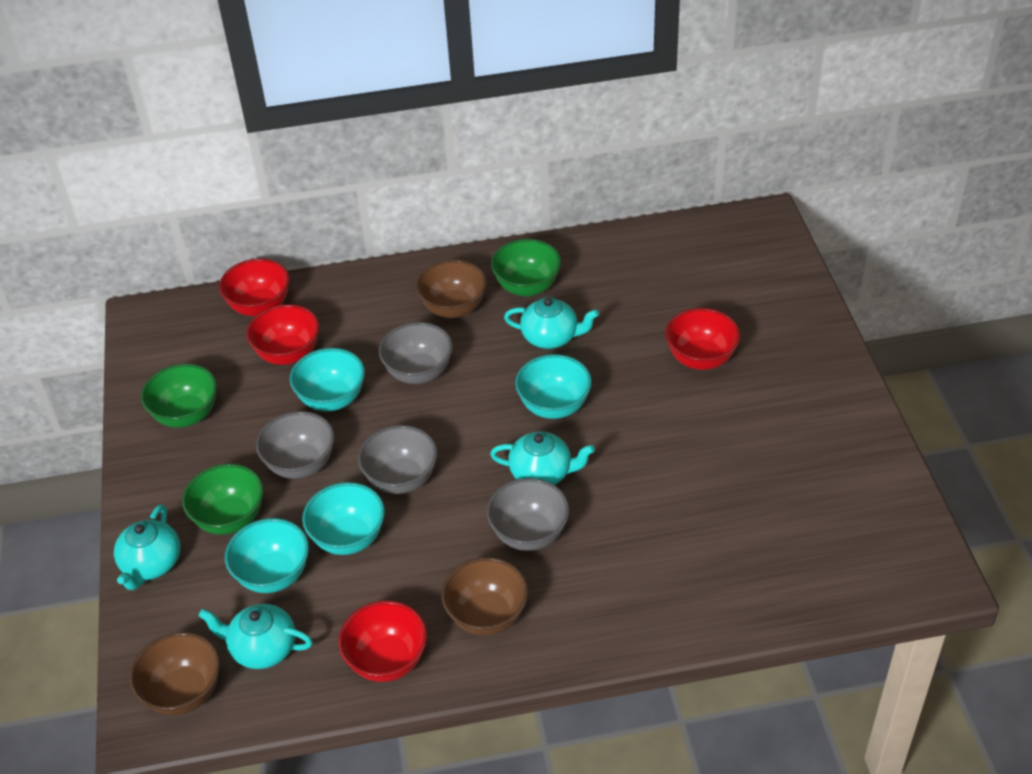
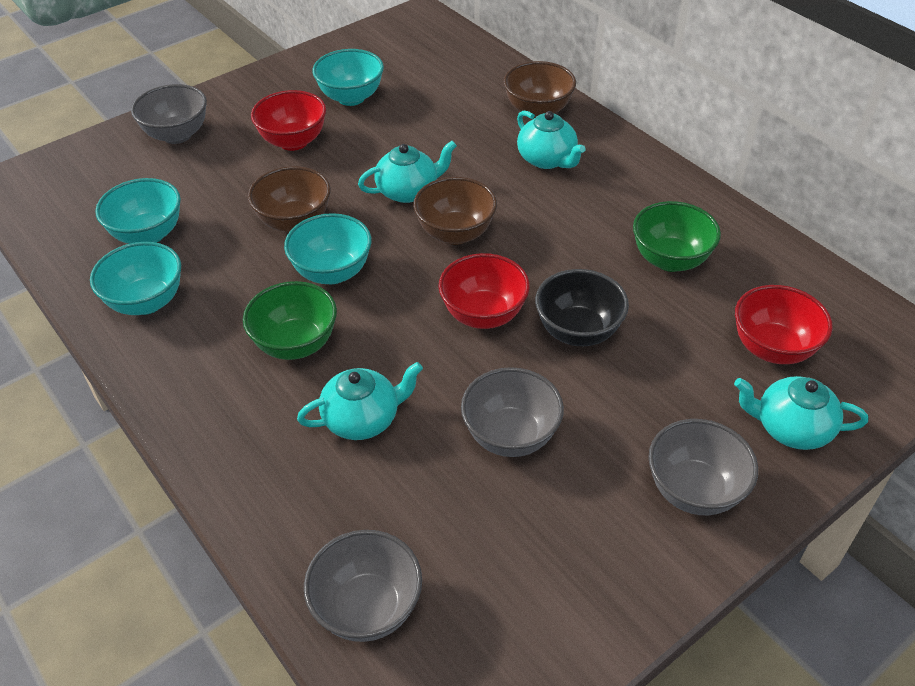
black bowl: none = 0 -> [535,269,629,346] = 1
green bowl: [141,364,217,428] [182,464,264,535] [491,239,561,297] = 3 -> [243,281,337,360] [633,201,721,272] = 2
red bowl: [219,259,290,316] [246,304,319,365] [339,601,427,682] [665,308,740,370] = 4 -> [251,90,326,151] [438,253,530,329] [735,285,833,364] = 3

